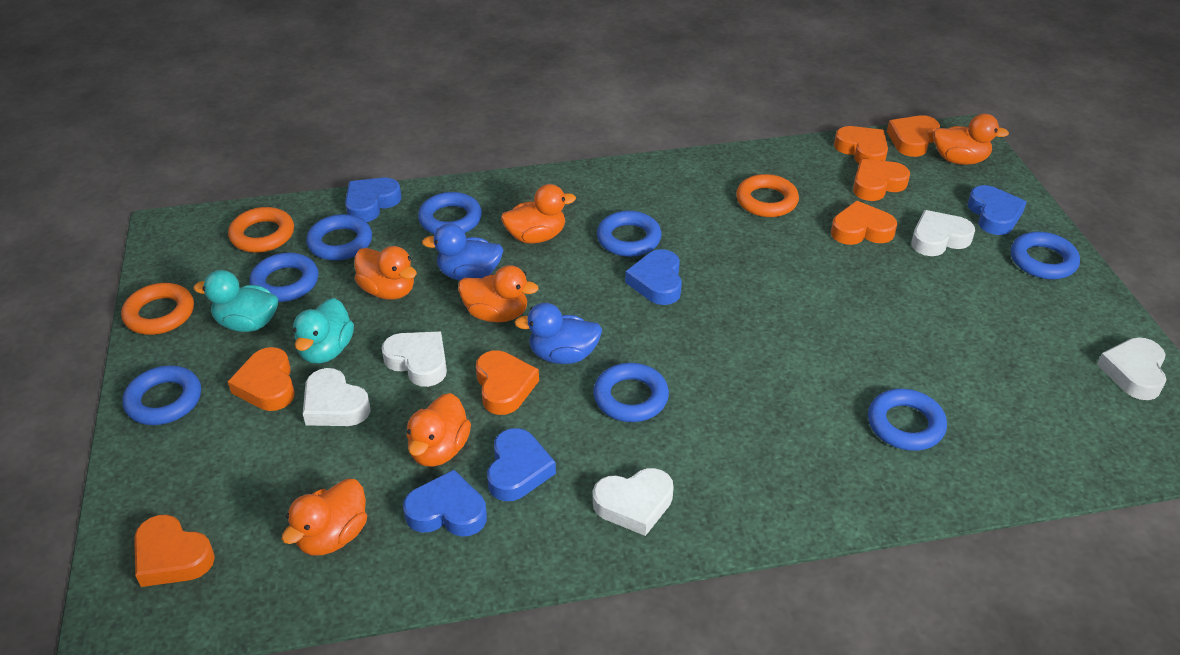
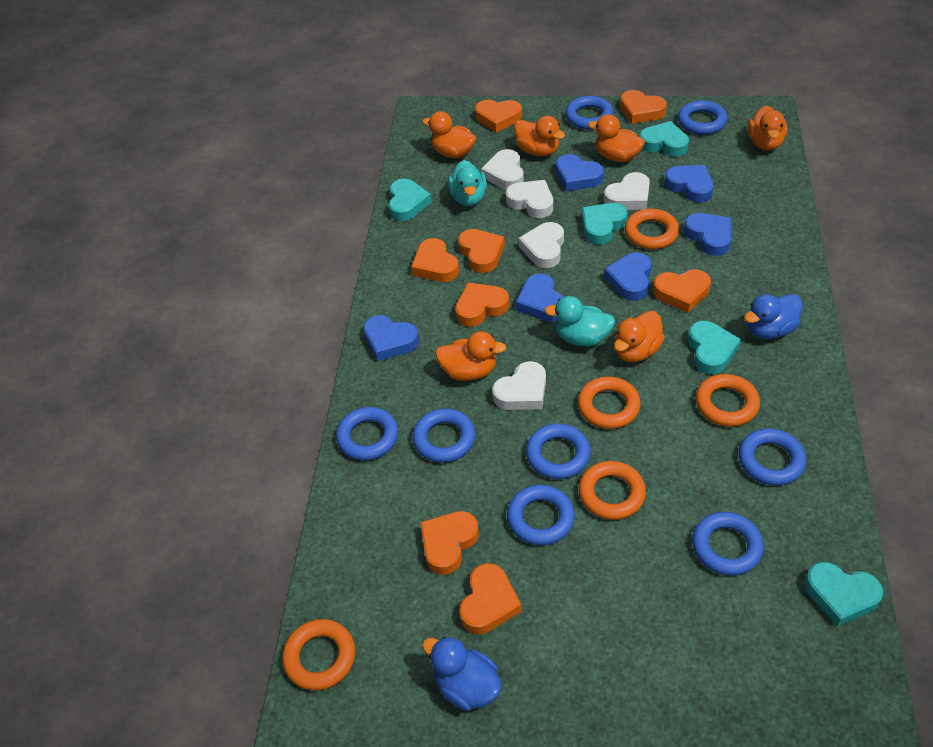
blue heart: [345,177,402,222] [403,470,487,537] [487,428,556,501] [625,249,682,305] [967,185,1027,235] = 5 -> [363,315,419,361] [516,273,563,322] [556,154,604,191] [604,252,652,301] [664,165,714,203] [684,213,731,256] = 6
orange heart: [134,515,215,587] [228,347,295,411] [476,350,539,415] [831,201,897,245] [834,126,888,163] [853,159,910,201] [887,115,940,157] = 7 -> [411,238,459,282] [420,511,479,575] [455,283,509,327] [458,229,505,273] [459,563,522,634] [475,100,522,132] [620,90,667,124] [653,269,711,313] = 8
orange ring: [121,283,194,335] [228,207,294,253] [736,174,799,217] = 3 -> [282,619,355,690] [578,377,641,429] [579,461,646,520] [625,209,679,249] [696,374,760,427] = 5
turquoise heart: none = 0 -> [389,178,432,221] [582,203,627,245] [640,121,689,157] [688,321,741,374] [805,562,883,626] = 5

